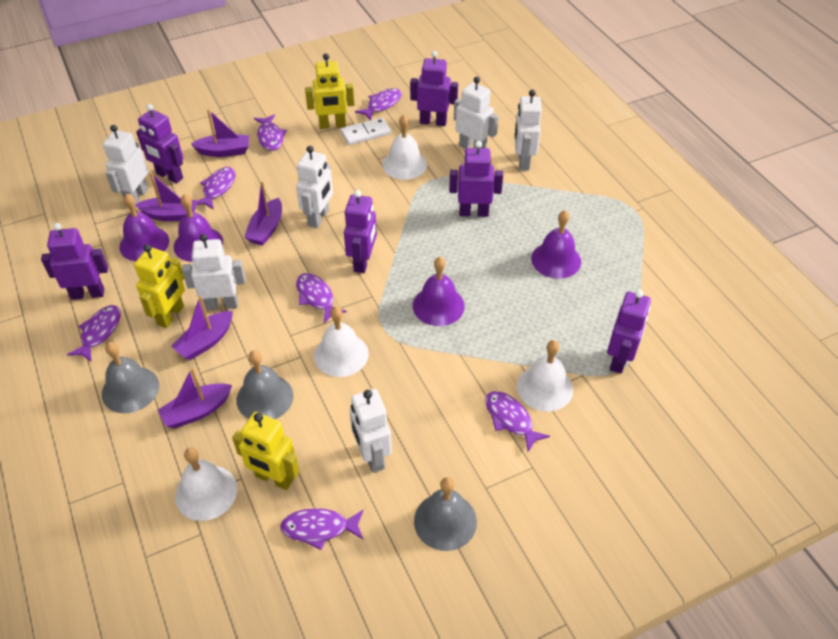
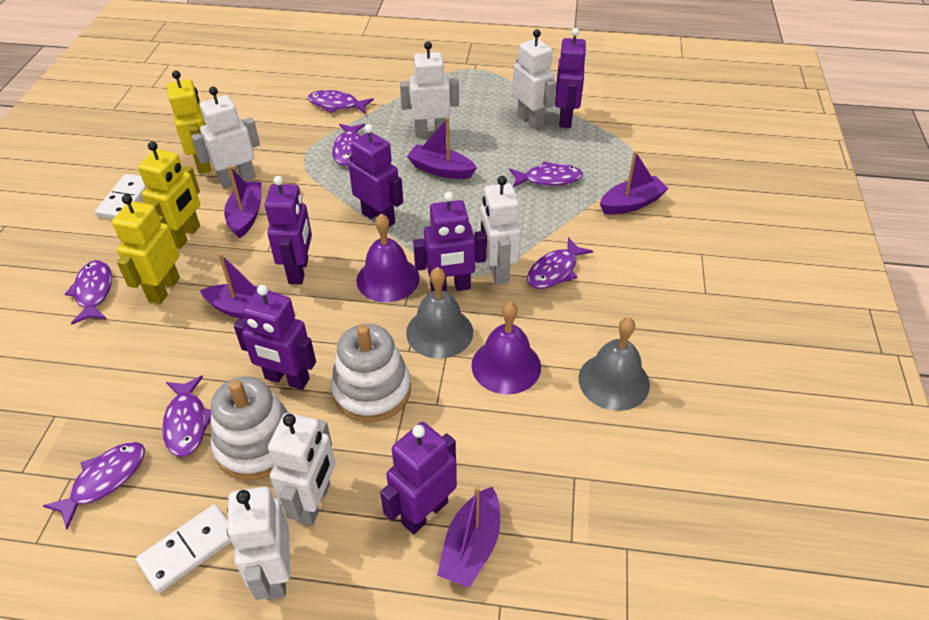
grey bell: [102,342,159,413] [236,350,293,419] [414,477,477,551] = 3 -> [406,267,473,359] [579,317,650,411] = 2
purple bell: [119,194,169,261] [174,194,223,262] [413,257,465,326] [531,210,581,279] = 4 -> [356,214,420,302] [471,301,541,394] = 2
white bell: [175,447,237,521] [314,306,369,377] [382,115,427,180] [517,340,573,412] = 4 -> none = 0
white domino: [340,117,391,145] = 1 -> [95,174,147,219] [136,504,231,593] = 2
white stacking toy: none = 0 -> [211,377,290,480] [331,324,411,422] = 2

